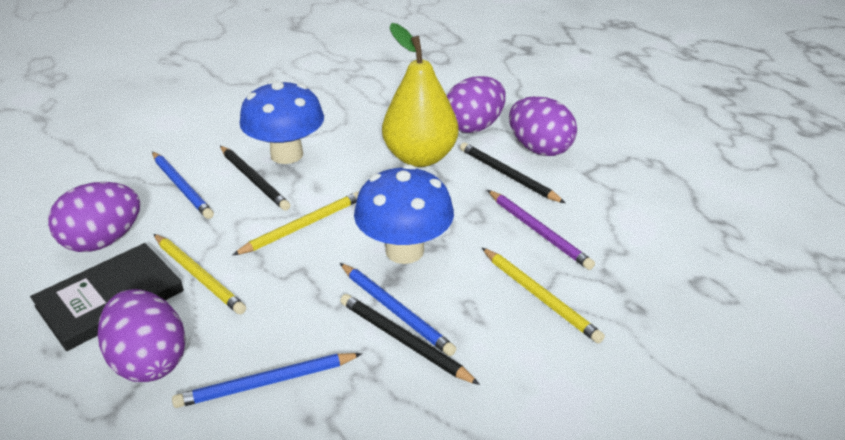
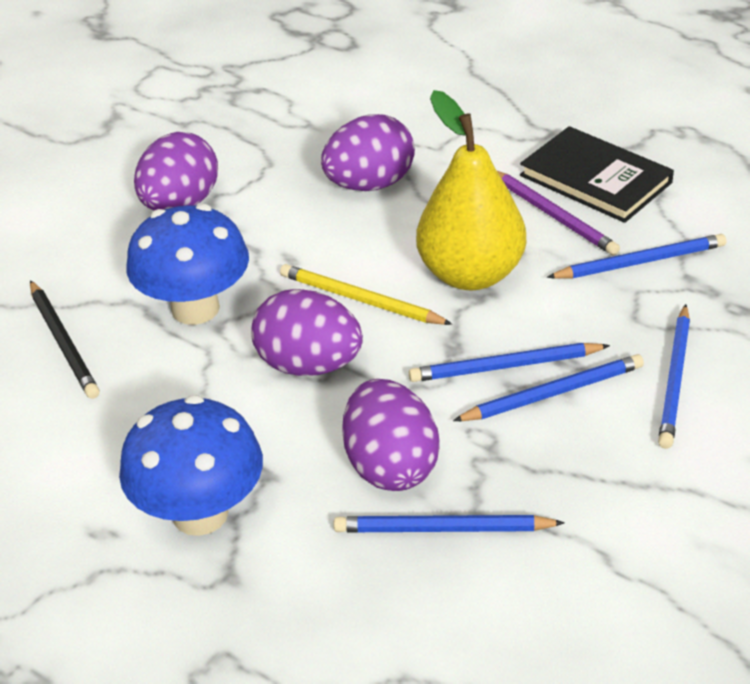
black pencil: [220,146,290,211] [340,294,480,385] [460,142,565,203] = 3 -> [30,280,100,399] = 1
blue pencil: [152,152,214,219] [172,353,362,408] [340,263,456,356] = 3 -> [334,515,565,532] [409,343,610,382] [453,354,644,421] [547,234,726,279] [658,304,690,449] = 5
yellow pencil: [154,234,246,314] [232,191,359,256] [482,248,605,344] = 3 -> [280,264,452,325] = 1

